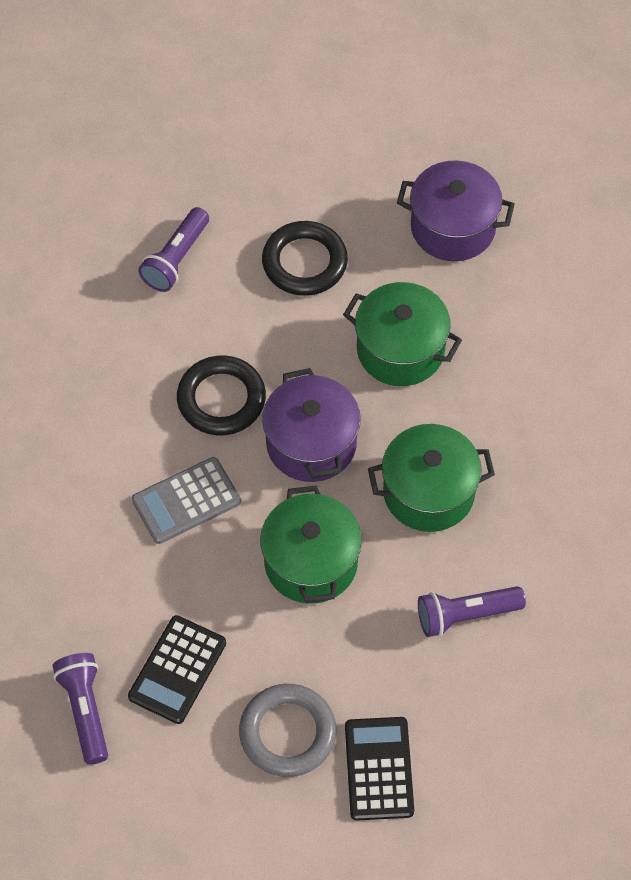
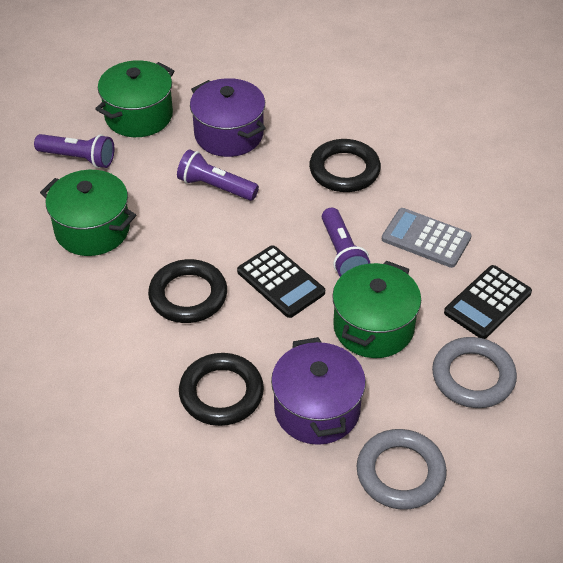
black ring: [177,356,266,435] [262,221,348,296] = 2 -> [148,259,227,323] [179,353,264,426] [309,139,381,192] = 3
grey ring: [239,684,336,777] = 1 -> [357,429,447,510] [432,337,517,408] = 2

